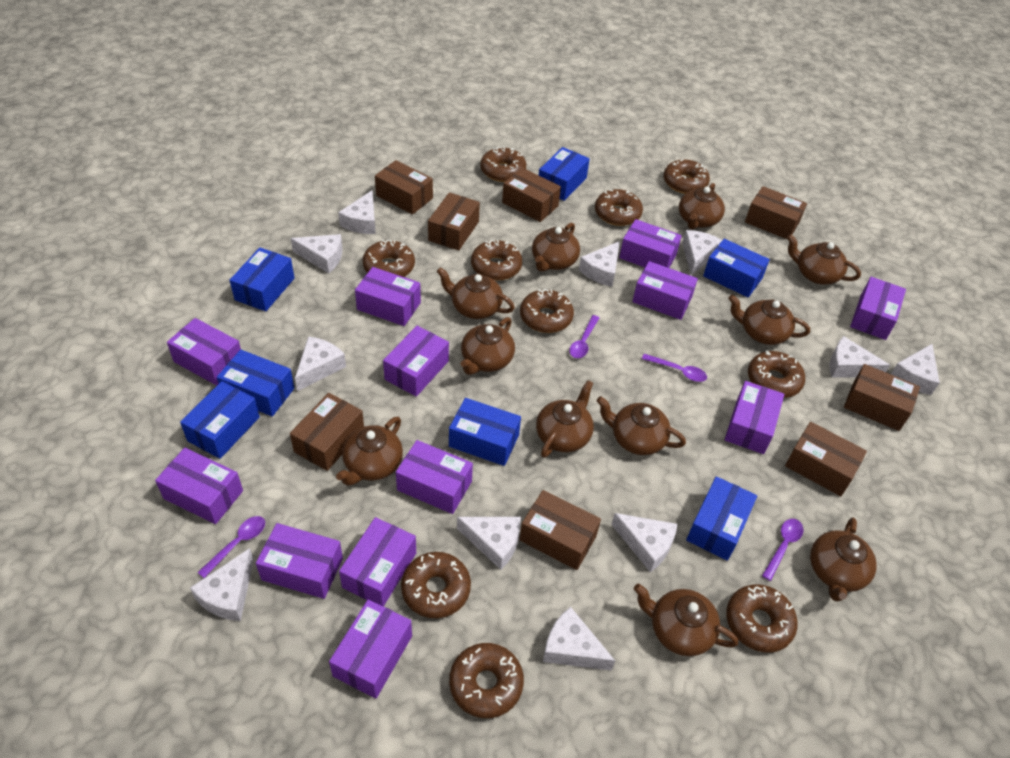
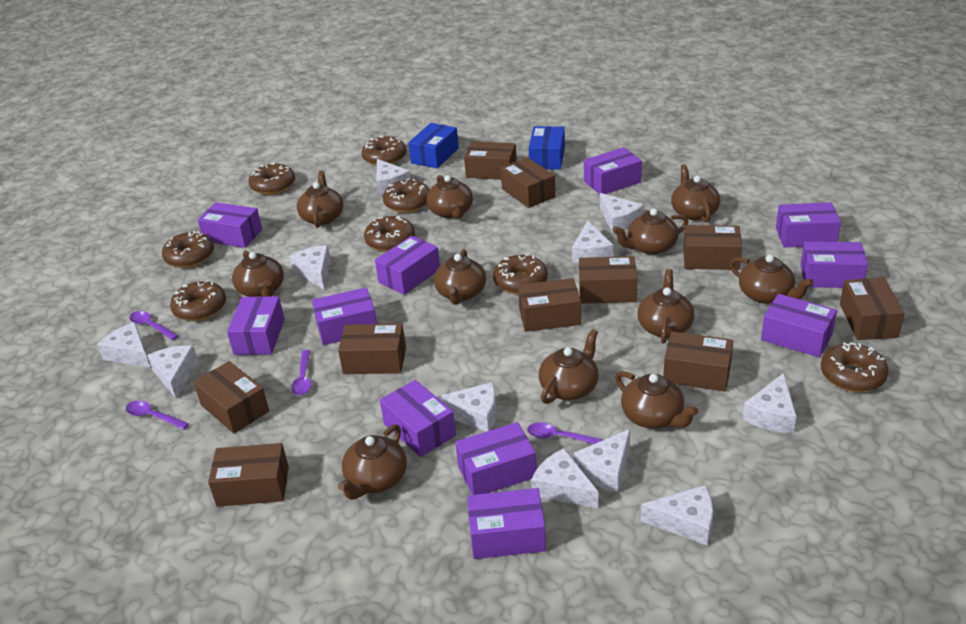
blue box: [180,381,260,459] [217,350,294,417] [230,247,294,311] [449,398,521,466] [539,147,590,201] [686,476,757,561] [703,239,770,297] = 7 -> [408,123,459,168] [529,126,565,170] = 2
brown box: [290,393,364,471] [375,160,433,215] [428,192,480,250] [502,168,561,222] [520,490,601,570] [745,186,807,239] [785,422,867,496] [844,364,920,431] = 8 -> [194,361,269,433] [208,443,289,507] [338,324,406,374] [464,141,517,180] [501,157,556,208] [518,278,581,332] [579,256,637,304] [663,331,733,392] [684,225,742,270] [840,278,905,340] = 10
brown donut: [363,239,415,277] [401,552,471,618] [449,643,524,718] [471,240,522,281] [480,147,526,182] [520,289,574,333] [595,189,643,226] [663,159,710,194] [726,584,798,653] [748,350,805,398] = 10 -> [162,231,214,268] [170,280,226,321] [248,162,295,195] [362,135,406,166] [364,216,415,252] [383,178,430,213] [493,254,548,294] [821,342,889,392] = 8
purple box: [155,448,243,524] [167,318,241,385] [256,523,343,599] [329,600,412,699] [339,517,416,607] [355,267,421,326] [383,326,449,397] [396,440,473,514] [619,219,682,268] [632,261,698,320] [725,381,784,454] [850,277,906,340] = 12 -> [198,202,262,248] [227,296,284,355] [312,287,377,345] [375,236,440,295] [380,380,456,457] [455,422,537,495] [467,488,546,559] [584,147,642,194] [761,294,837,358] [776,202,841,247] [801,242,868,288] = 11

